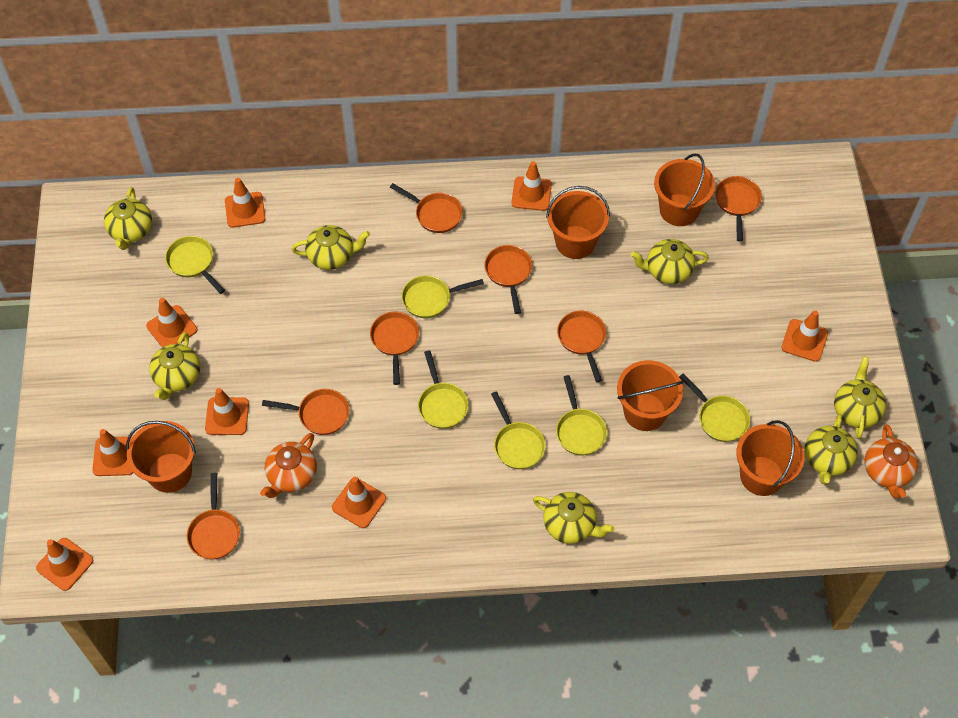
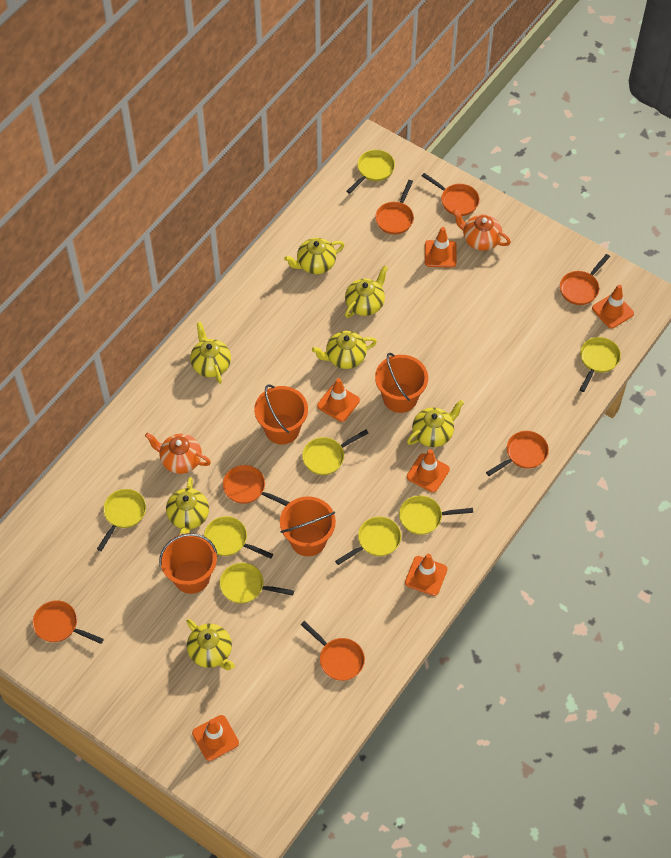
orange bucket: [126,421,196,493] [546,186,610,259] [617,360,684,431] [654,154,715,226] [736,420,804,496] = 5 -> [159,533,217,594] [254,384,308,445] [280,496,336,556] [375,353,428,413] = 4
orange traffic cone: [36,538,93,591] [92,429,133,476] [146,298,197,347] [205,388,249,435] [225,178,266,228] [332,477,386,528] [511,161,552,211] [782,310,828,362] = 8 -> [192,715,239,761] [317,378,360,422] [405,554,448,596] [407,449,450,493] [425,227,456,268] [592,285,634,329] = 6
yellow pan: [165,236,225,294] [401,275,484,318] [418,350,469,429] [491,391,546,469] [556,375,607,456] [679,373,750,442] = 6 -> [97,489,146,551] [204,516,273,559] [220,563,294,604] [302,429,369,475] [335,517,401,565] [347,150,395,194] [399,495,473,535] [580,337,621,392] = 8

